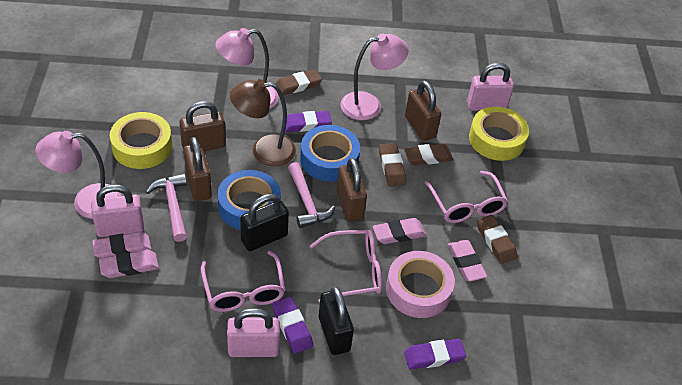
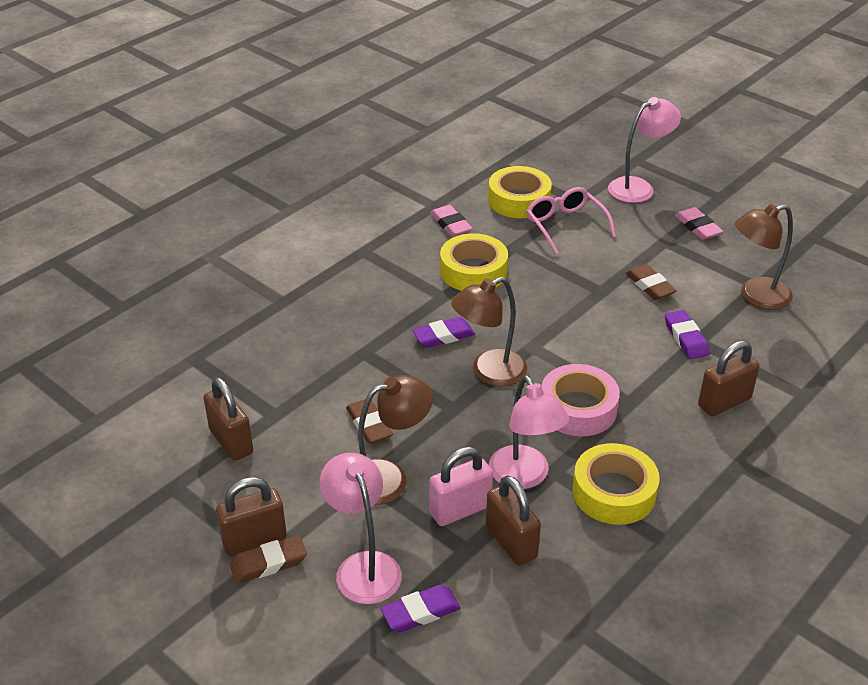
black padlock: [240,194,289,251] [319,287,354,355] = 2 -> none = 0
blue tape: [218,170,281,230] [300,125,360,182] = 2 -> none = 0
brown eraser: [275,69,322,95] [379,143,406,187] [404,144,454,165] [477,215,517,264] = 4 -> [230,535,307,584] [346,399,393,444] [626,264,677,300] = 3
brown lamp: [230,79,296,166] = 1 -> [358,375,433,505] [451,277,527,387] [735,204,793,310] = 3
pink eraser: [92,232,151,258] [99,250,159,278] [373,218,426,244] [448,240,487,281] = 4 -> [430,205,472,237] [675,207,723,240] = 2
pink glasses: [201,251,285,312] [310,230,382,303] [424,171,508,223] = 3 -> [526,187,616,255] = 1
pink hammer: [146,174,187,242] [288,162,335,228] = 2 -> none = 0
pink padlock: [91,184,144,237] [227,308,280,357] [467,63,514,111] = 3 -> [429,447,493,526] = 1
yellow tape: [110,112,172,169] [469,107,529,161] = 2 -> [440,233,508,291] [488,166,552,218] [572,443,659,525] = 3

